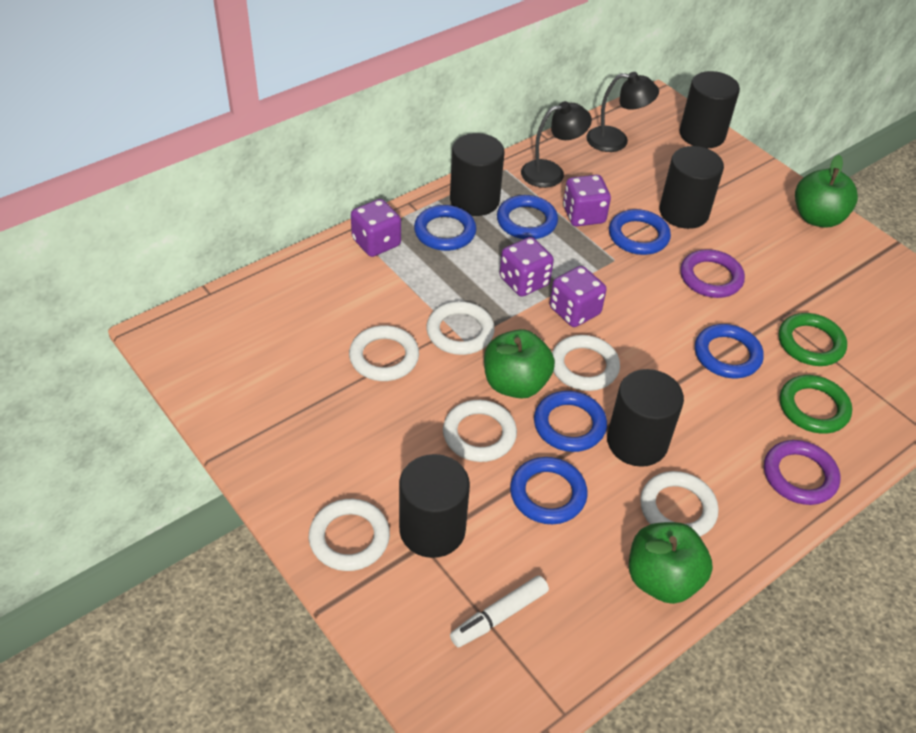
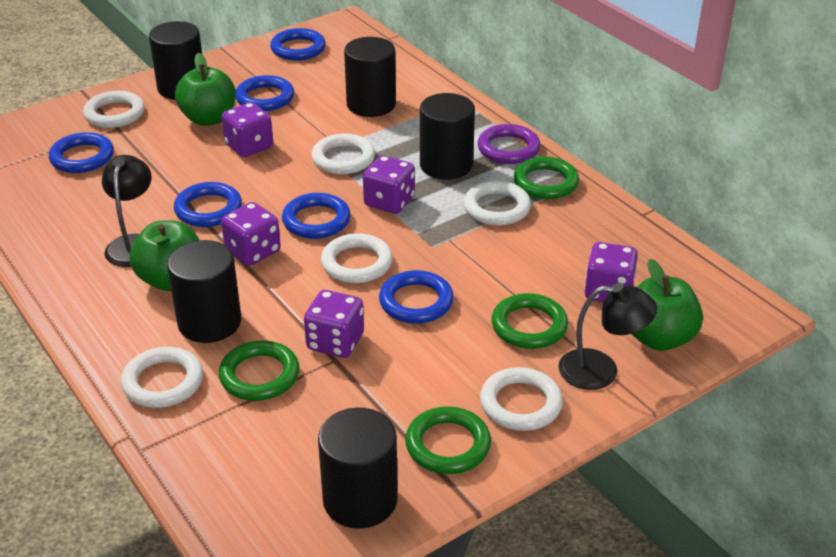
green ring: [779,313,847,366] [780,375,852,434] = 2 -> [219,340,299,401] [405,406,491,474] [492,293,568,349] [513,156,579,199] = 4
purple dice: [351,199,401,257] [499,237,554,297] [550,266,607,327] [563,175,611,226] = 4 -> [221,202,281,266] [222,102,273,157] [304,290,364,358] [363,155,415,214] [584,242,638,302] = 5
purple ring: [680,249,745,298] [764,440,840,505] = 2 -> [477,124,540,164] = 1
white marker: [450,576,549,647] = 1 -> none = 0

